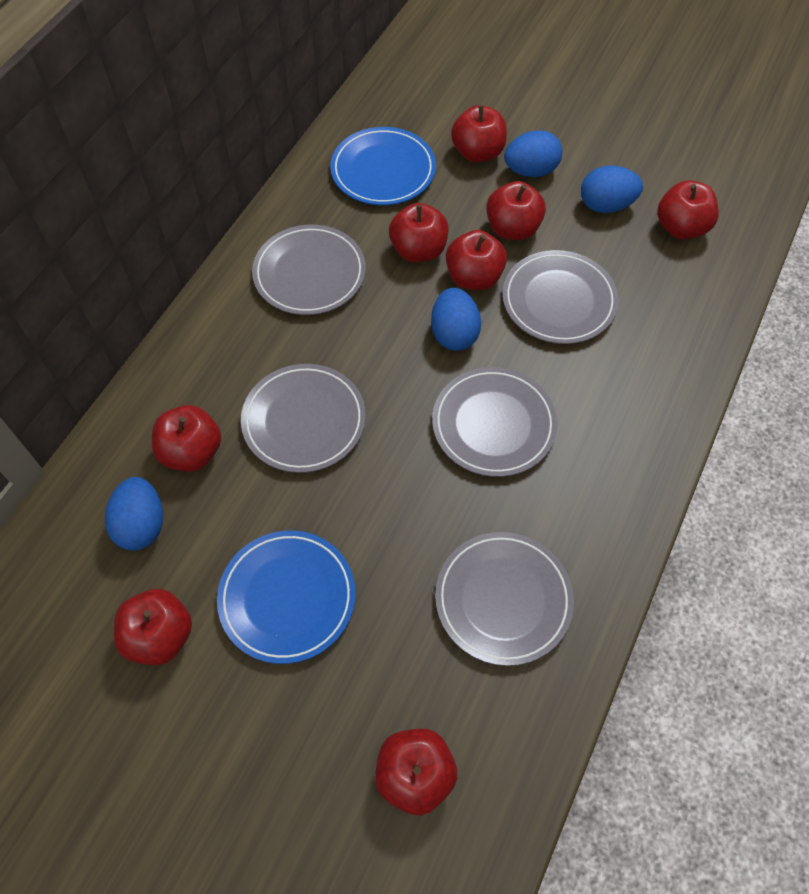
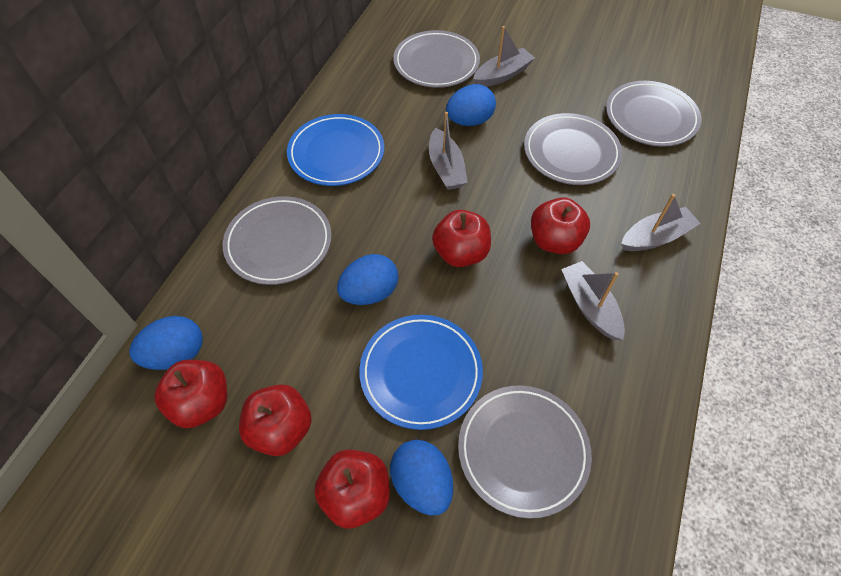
grey boat: none = 0 -> [429,112,468,190] [473,26,535,87] [561,261,625,340] [621,194,701,251] = 4
red apple: [114,589,192,665] [152,405,221,472] [375,729,457,815] [389,203,448,262] [446,230,507,290] [451,105,507,163] [486,181,546,240] [657,180,719,240] = 8 -> [154,360,227,428] [239,384,312,456] [314,450,390,529] [432,210,491,267] [531,197,590,254] = 5

